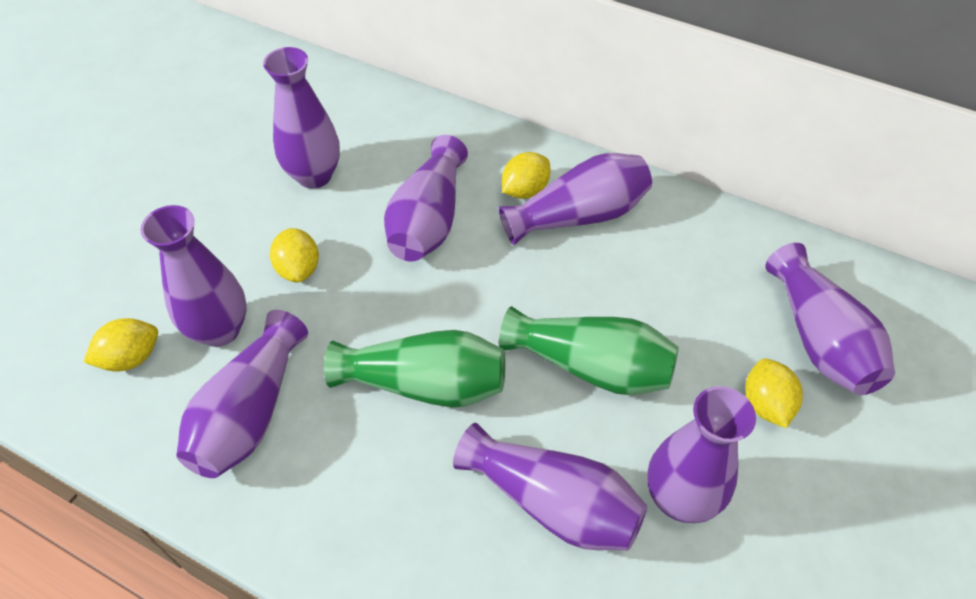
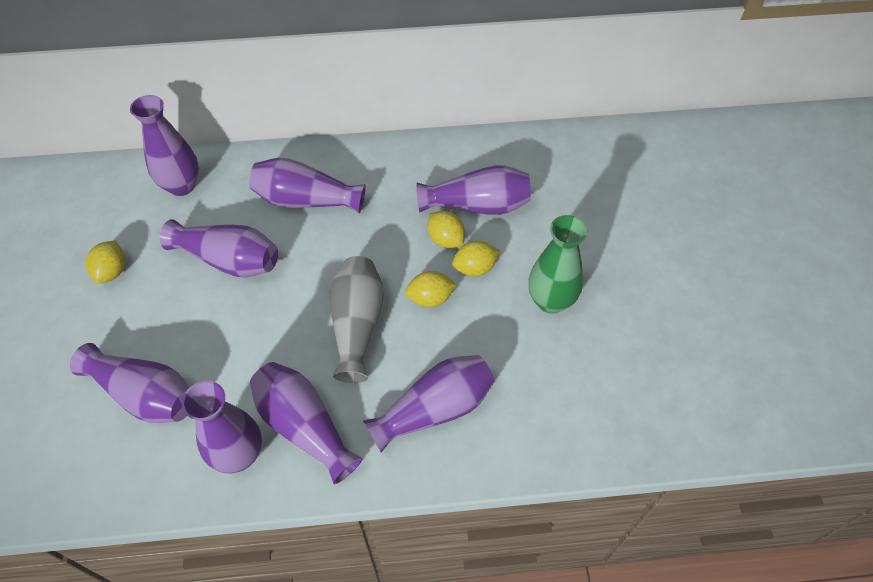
green vase: [324,330,505,408] [499,306,679,395] = 2 -> [528,215,588,314] = 1
grey vase: none = 0 -> [330,256,384,383] = 1

